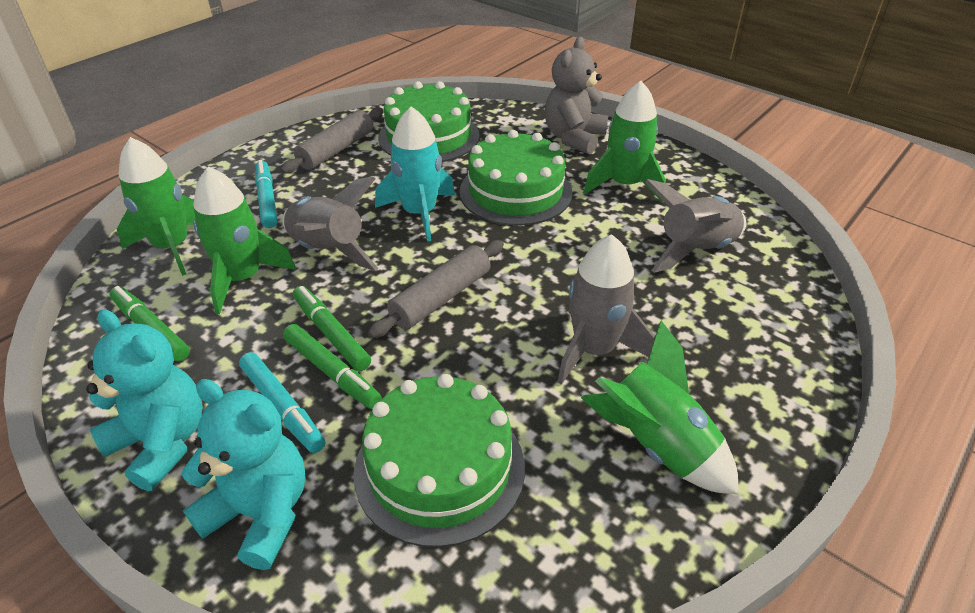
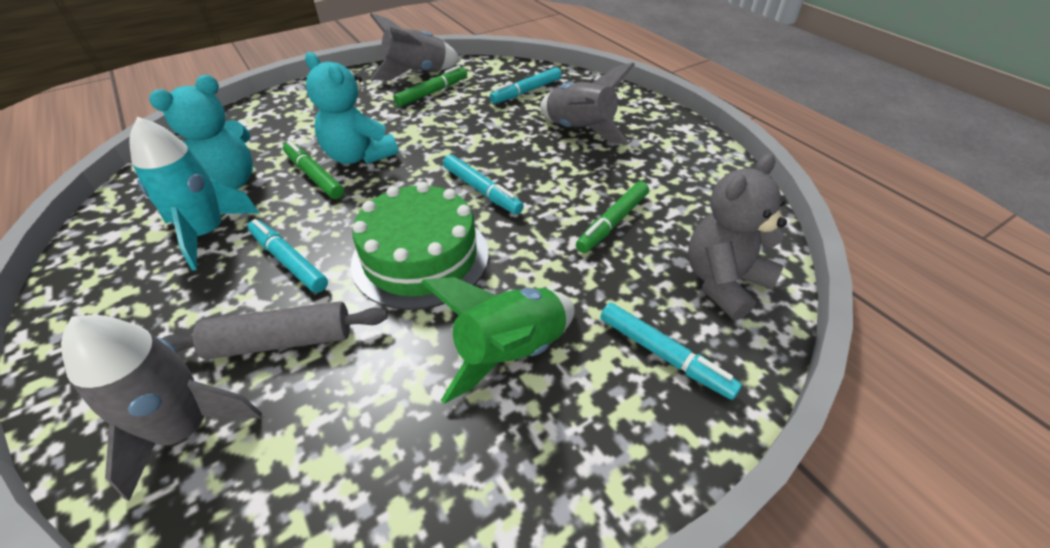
green cake: [354,374,525,547] [378,81,480,162] [459,130,572,226] = 3 -> [351,182,489,310] = 1
green rocket: [117,137,195,276] [193,167,296,314] [581,321,738,494] [583,81,666,202] = 4 -> [421,277,575,404] = 1
grey rolling pin: [280,108,383,174] [368,240,504,338] = 2 -> [162,301,388,359] = 1
turquoise marker: [239,352,325,453] [255,160,277,228] = 2 -> [248,219,328,293] [443,155,524,215] [490,67,562,104] [600,303,742,400] = 4

